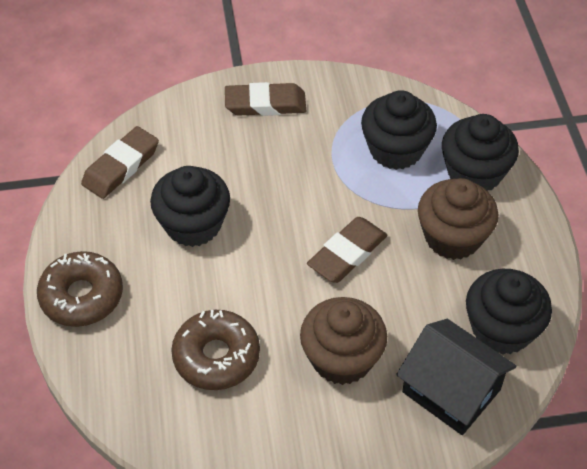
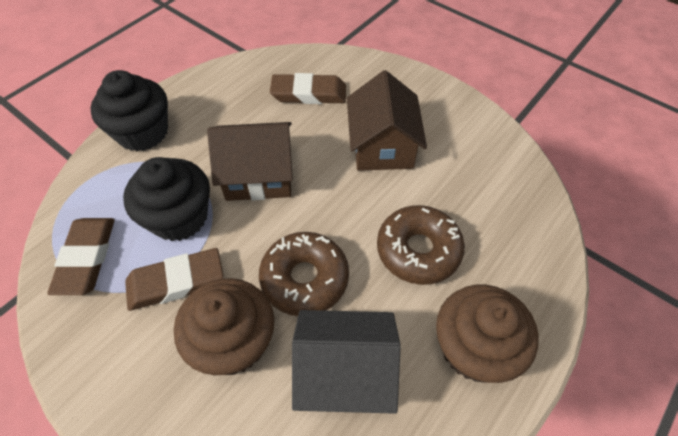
black cupcake: [150,166,230,247] [361,90,437,170] [442,114,519,191] [466,269,552,355] = 4 -> [90,70,168,151] [123,157,210,241] = 2
brown house: none = 0 -> [207,122,293,201] [347,70,427,171] = 2

